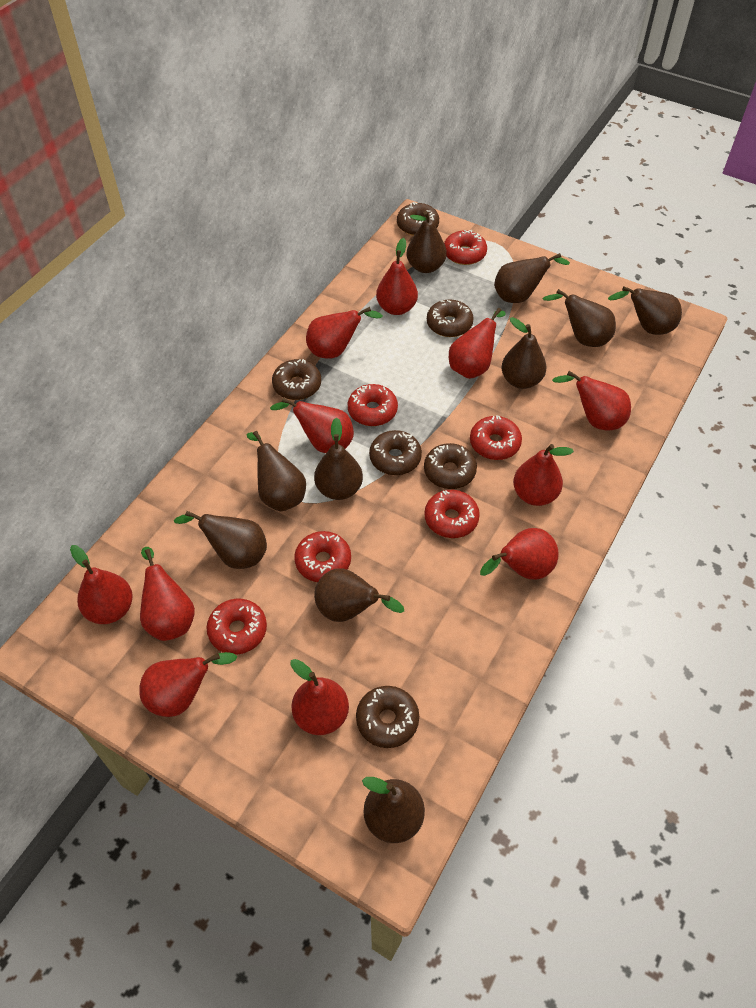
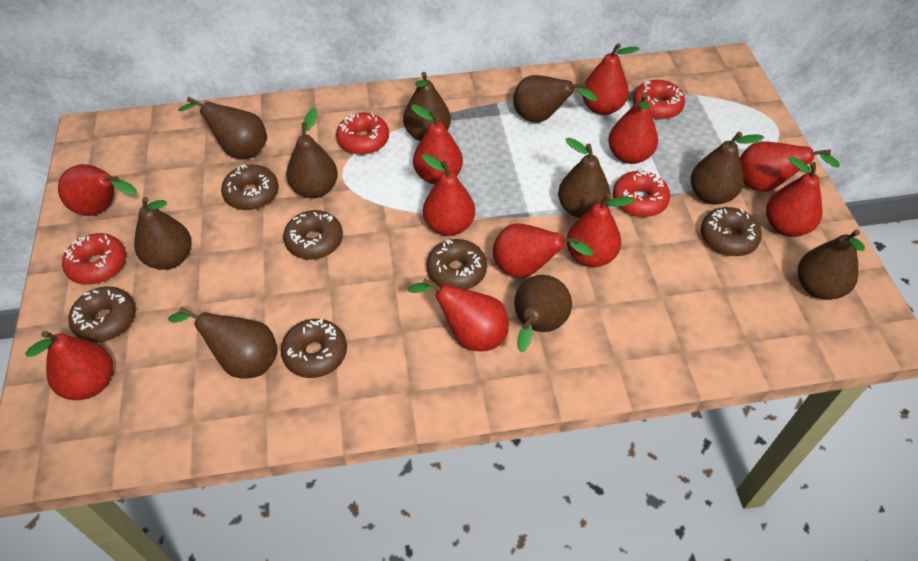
red donut: [207,599,267,655] [294,531,351,582] [348,384,398,426] [424,490,480,538] [444,230,487,265] [470,415,522,460] = 6 -> [62,233,126,285] [336,113,389,155] [613,170,670,217] [633,80,685,120] = 4

